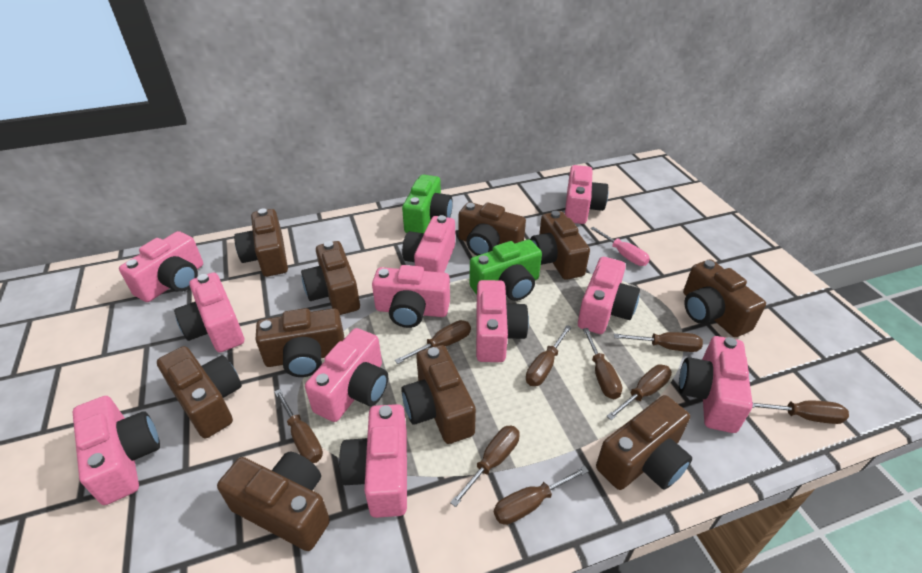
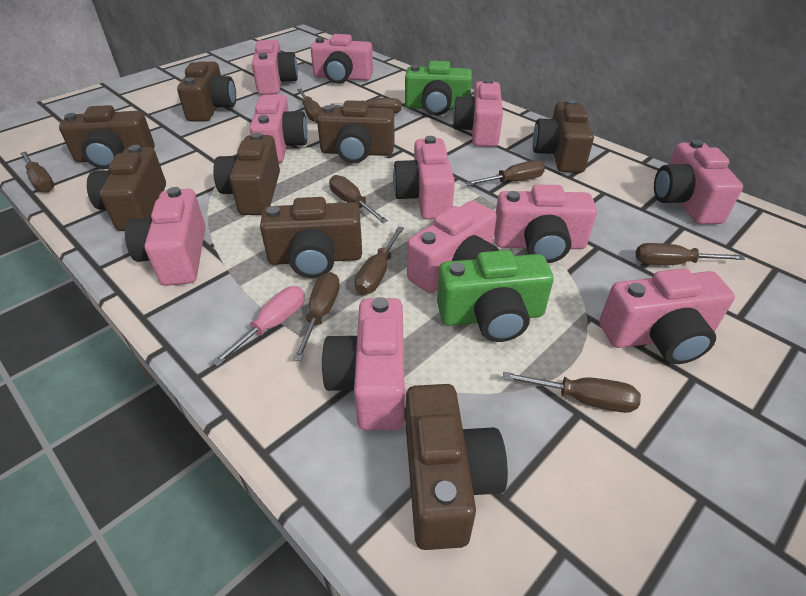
brown camera: [157,346,242,438] [217,452,330,551] [234,208,288,277] [255,308,344,377] [301,241,360,315] [401,345,476,444] [458,202,526,256] [530,211,590,280] [596,395,692,490] [683,259,766,337] = 10 -> [59,105,155,169] [87,145,166,231] [177,62,236,122] [213,132,280,215] [260,197,362,278] [317,100,395,163] [406,384,508,550] [533,99,594,173] = 8

